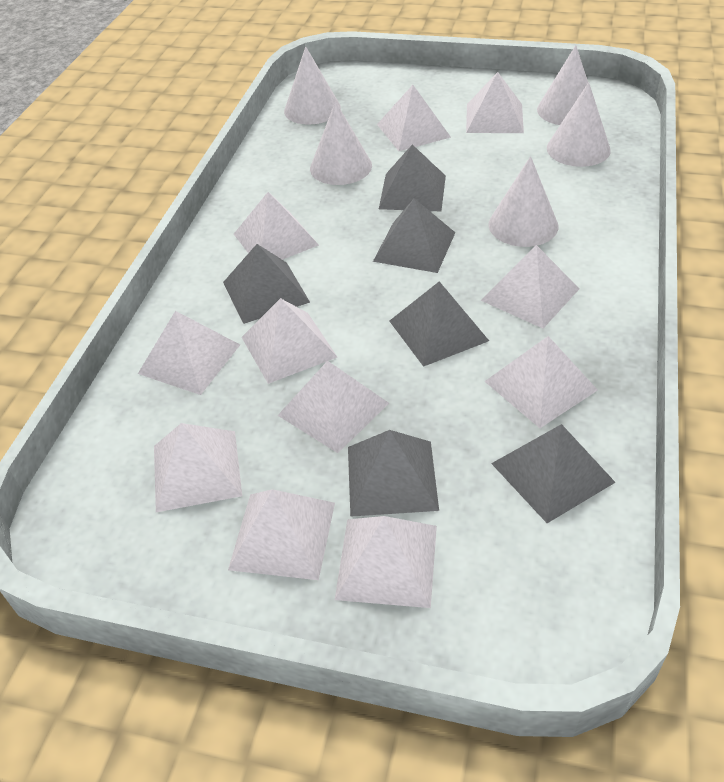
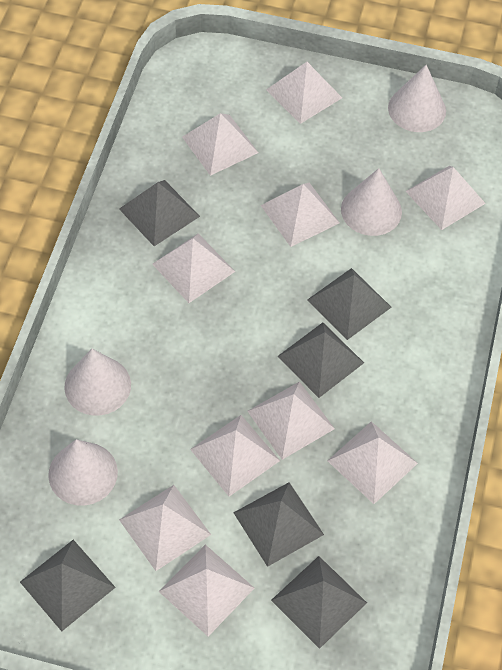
white cone: [284,47,341,125] [310,101,372,185] [488,156,558,247] [537,45,588,125] [547,82,611,167] = 5 -> [48,439,118,506] [64,349,131,415] [341,168,402,236] [388,65,446,132] = 4
white pyramid: [138,311,240,395] [154,423,242,512] [228,489,335,580] [234,192,319,260] [242,298,337,384] [277,361,389,453] [335,516,437,608] [377,85,451,151] [466,72,524,133] [481,245,579,328] [484,336,598,428] = 11 -> [119,485,211,571] [152,234,235,303] [158,545,254,636] [182,113,258,176] [190,415,280,496] [247,381,335,460] [260,183,340,247] [266,62,342,124] [328,421,418,504] [405,166,486,230] = 10

